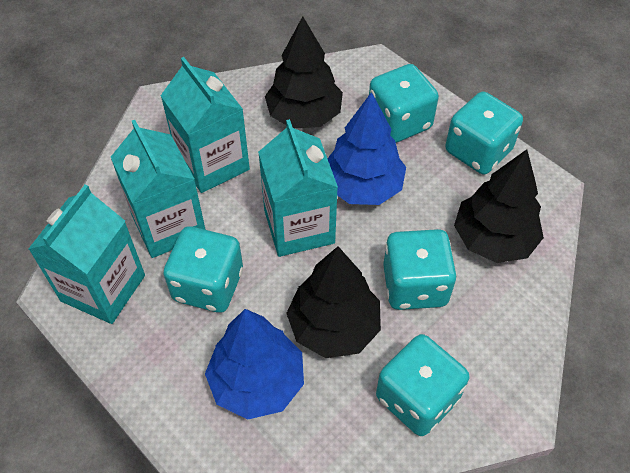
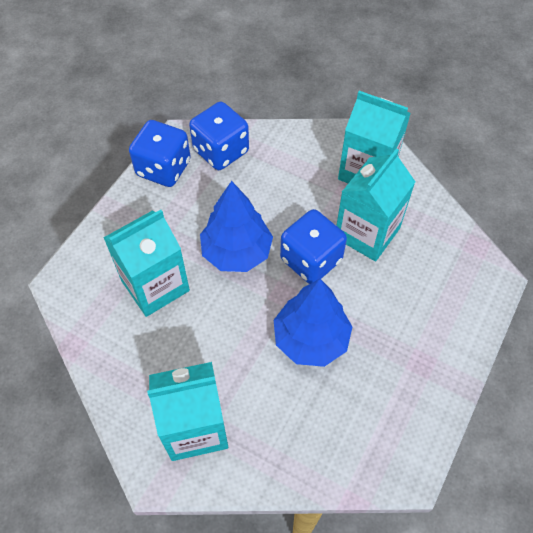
black tree: [265,16,343,128] [286,246,381,358] [454,149,544,263] = 3 -> none = 0
blue dice: none = 0 -> [129,120,191,187] [189,102,249,170] [280,209,347,284] = 3
turquoise dice: [163,226,243,313] [369,64,439,143] [376,334,469,436] [383,229,457,310] [445,92,523,175] = 5 -> none = 0

